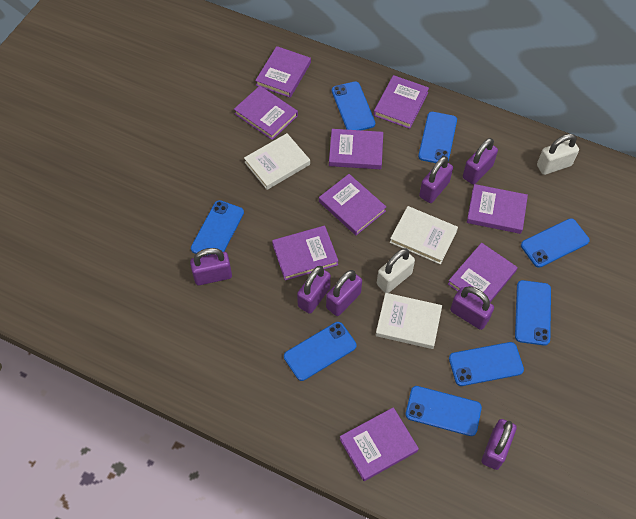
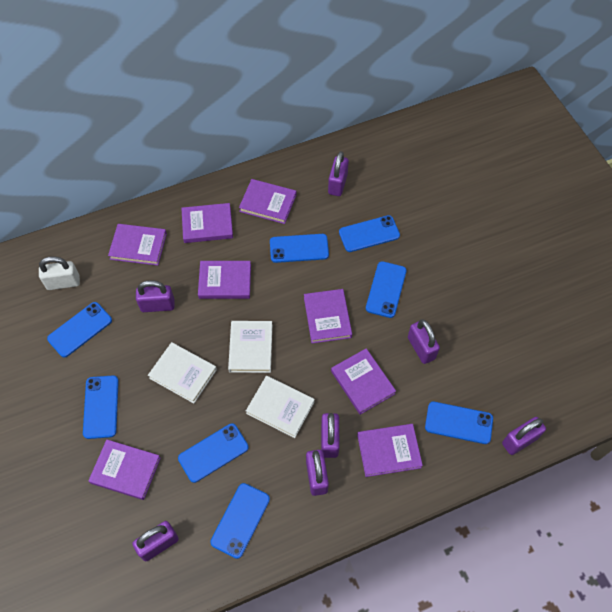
purple book: [234,86,298,140] [255,46,311,98] [272,226,338,281] [319,174,386,235] [329,129,383,169] [340,407,419,481] [374,75,429,129] [448,243,517,302] [467,184,528,234] = 9 -> [88,440,161,500] [108,224,167,266] [181,203,233,243] [198,261,251,299] [239,179,296,224] [304,289,352,343] [331,348,396,415] [357,424,423,477] = 8
white padlock: [377,248,415,293] [537,134,579,175] = 2 -> [39,256,80,290] = 1

